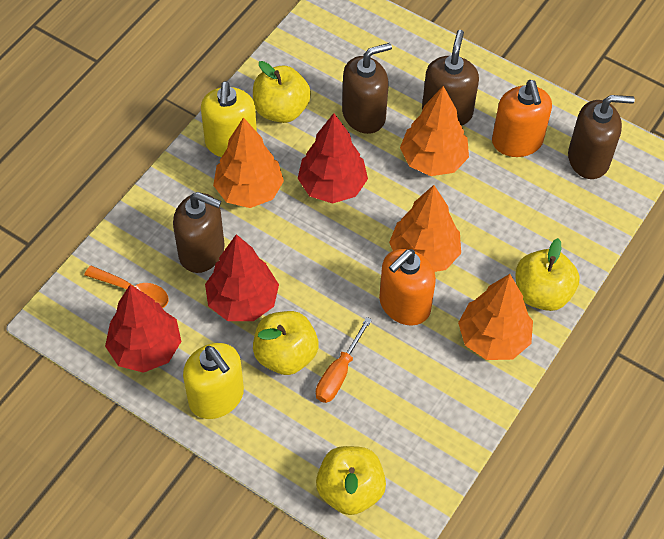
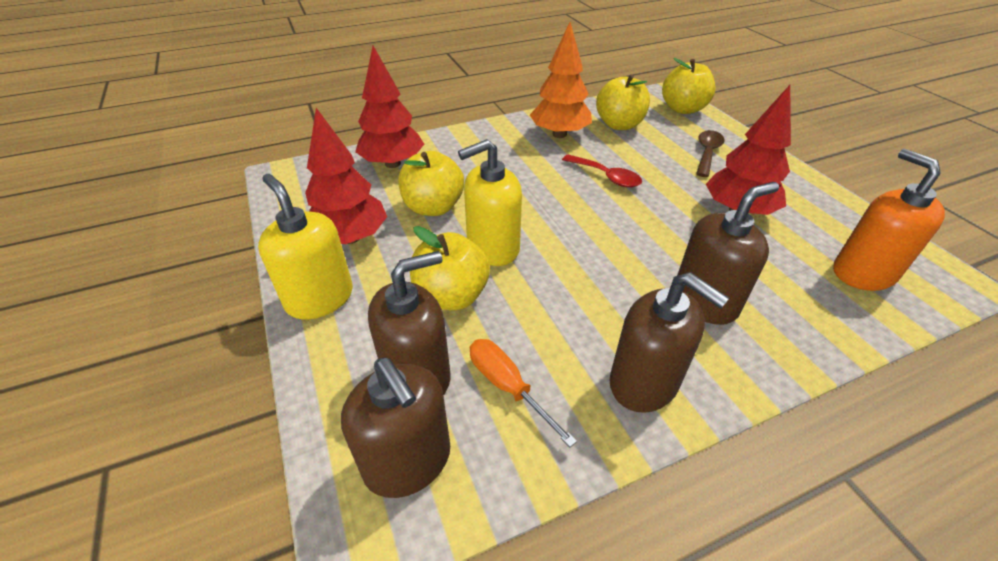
brown spoon: none = 0 -> [696,130,725,177] = 1
orange soap dispenser: [379,249,436,326] [492,80,552,157] = 2 -> [833,149,945,291] = 1
orange spoon: [84,266,169,308] = 1 -> none = 0
orange tree: [213,117,284,208] [389,185,461,272] [400,86,469,176] [458,274,533,360] = 4 -> [530,22,592,138] = 1
red spoon: none = 0 -> [562,155,642,187] = 1

